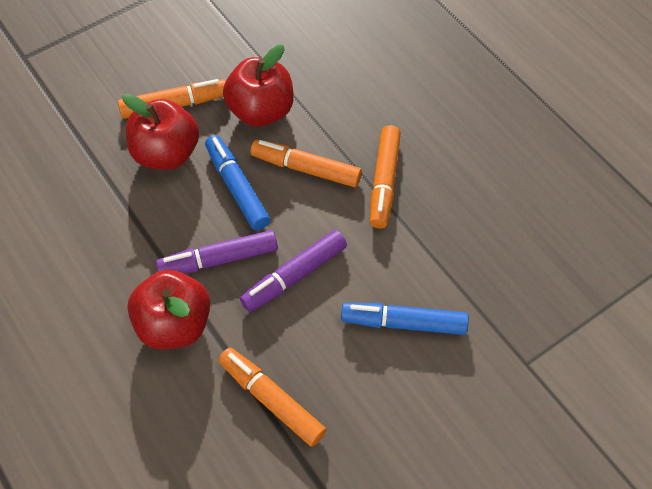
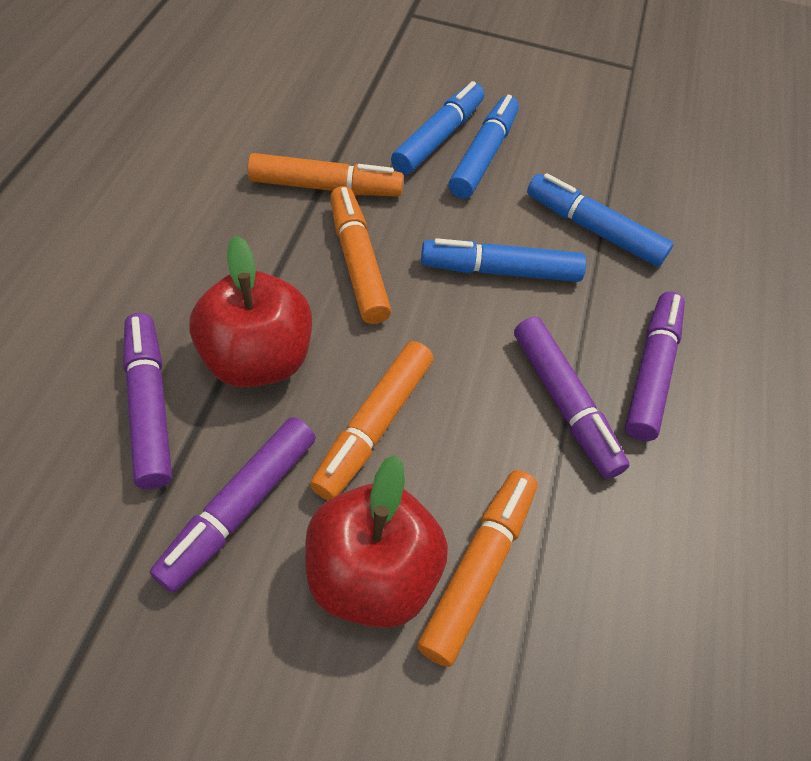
blue marker: [205,135,270,230] [341,303,469,335] = 2 -> [391,81,484,175] [421,238,586,282] [449,95,519,199] [527,173,674,267] = 4
purple marker: [156,230,278,274] [240,230,347,312] = 2 -> [123,313,172,489] [150,417,316,593] [514,317,629,479] [625,291,685,441] = 4
red apple: [122,94,199,170] [127,269,211,349] [223,45,294,127] = 3 -> [189,235,312,387] [305,455,448,628] = 2

